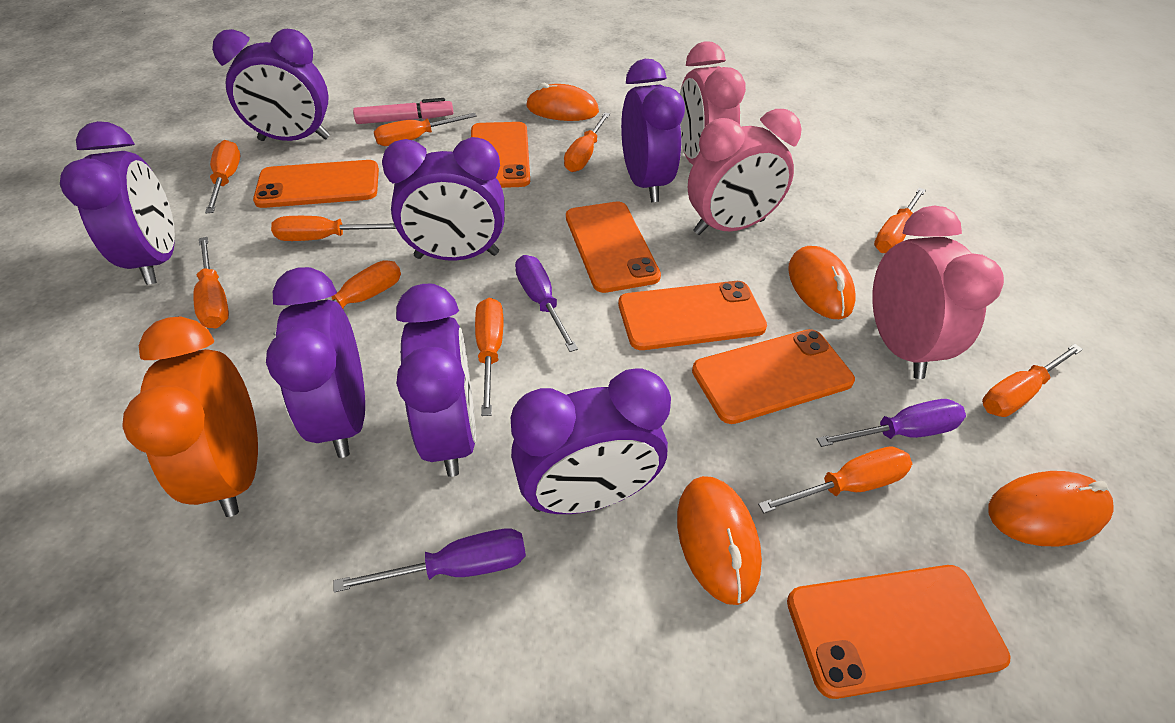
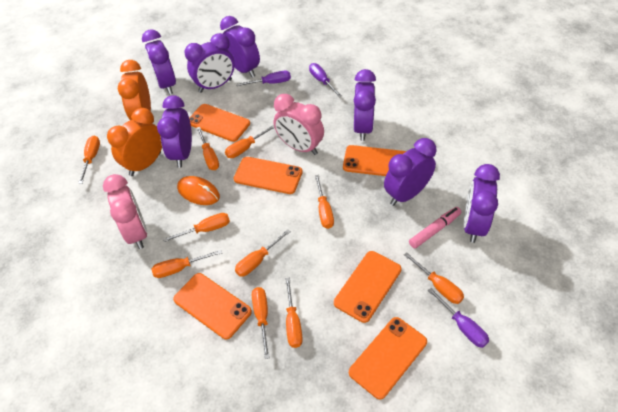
orange clock: [122,317,258,517] = 1 -> [107,108,162,176] [118,60,151,120] = 2
orange mouse: [526,83,599,121] [677,476,762,605] [788,246,856,319] [988,471,1114,547] = 4 -> [177,176,220,205] = 1
pink clock: [680,41,746,164] [688,109,802,235] [872,205,1004,379] = 3 -> [103,174,147,249] [274,94,324,155] = 2

